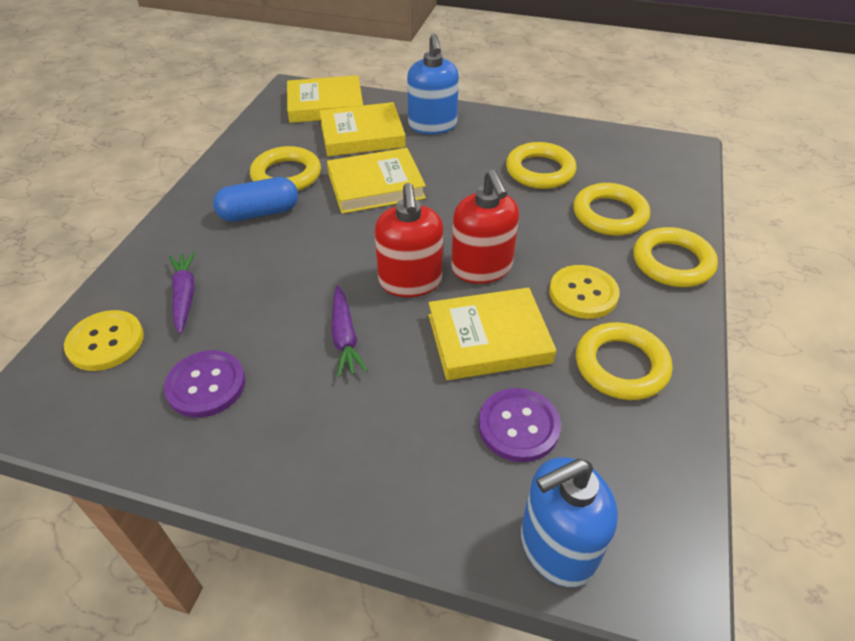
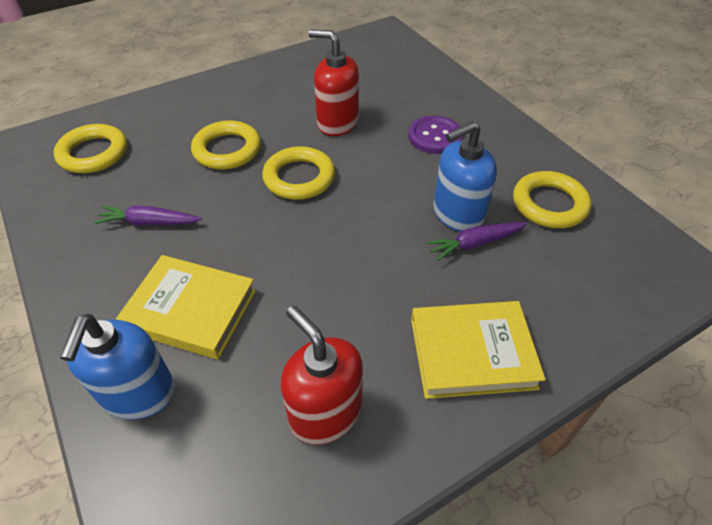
blue capsule: [213,177,298,222] = 1 -> none = 0
purple button: [164,350,245,418] [478,388,561,462] = 2 -> [408,116,463,154] = 1
yellow book: [287,75,363,123] [319,102,406,156] [327,148,426,214] [429,287,556,380] = 4 -> [115,255,256,359] [411,301,546,399] = 2
yellow button: [64,310,144,371] [549,265,620,319] = 2 -> none = 0
yellow ring: [250,146,321,191] [506,142,576,189] [573,183,650,236] [576,322,672,400] [633,227,718,287] = 5 -> [54,124,127,173] [191,120,261,170] [262,146,335,200] [513,171,591,228] = 4

